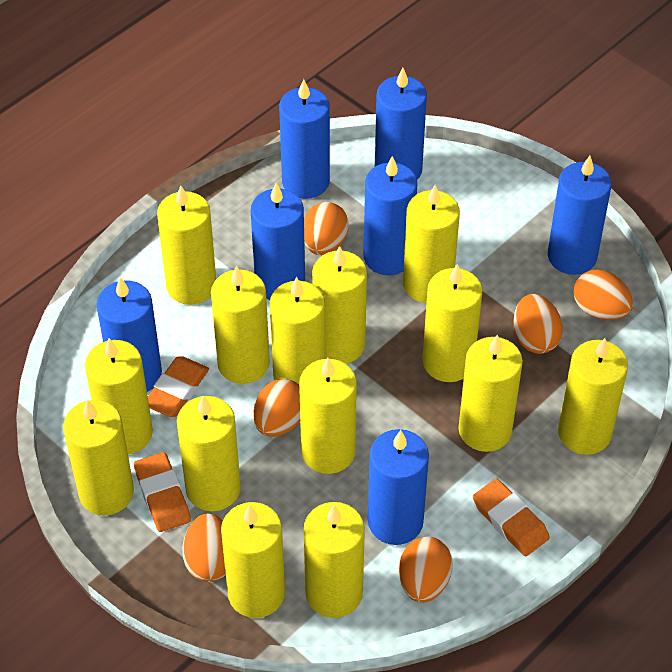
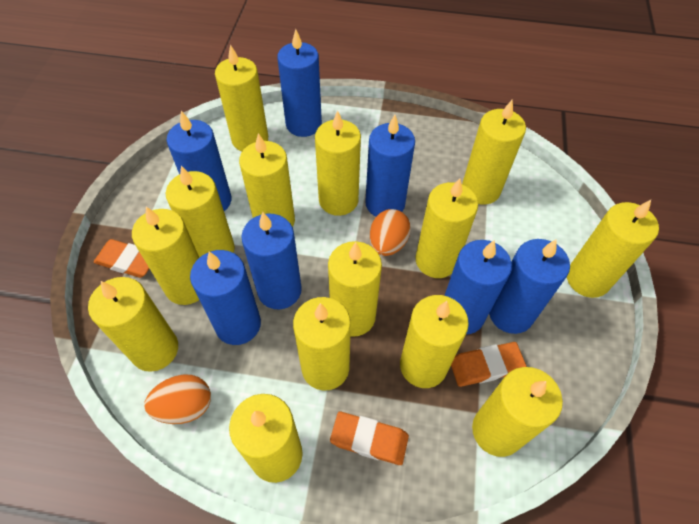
orange egg: [182,513,226,582] [253,379,300,437] [304,202,348,255] [399,536,453,603] [513,294,563,354] [573,270,633,320] = 6 -> [144,375,211,424] [370,209,411,256] = 2

